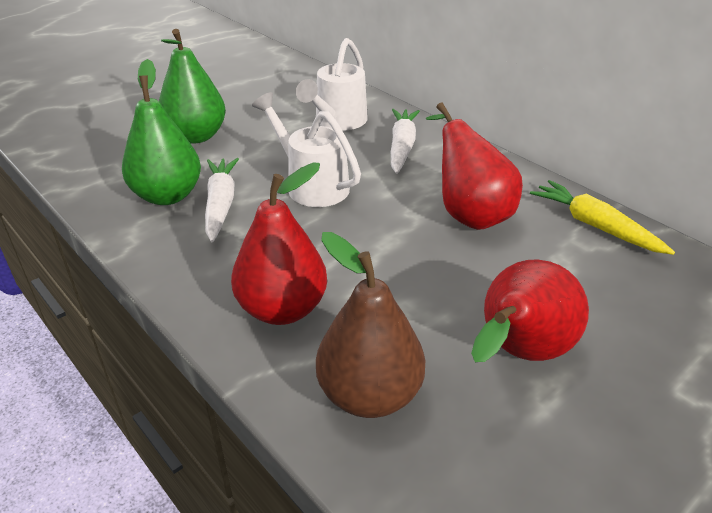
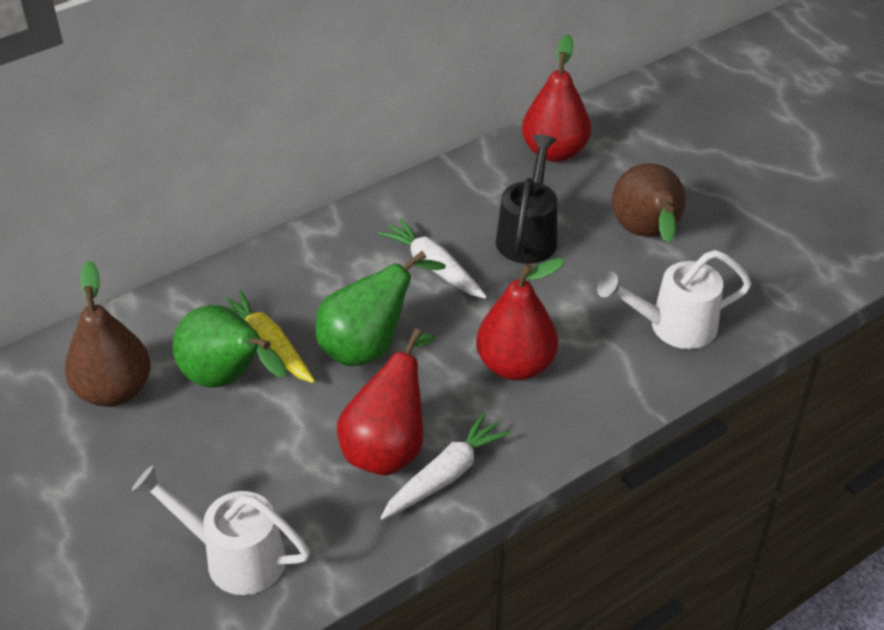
black watering can: none = 0 -> [496,135,557,264] = 1
brown pear: [316,232,425,418] = 1 -> [65,260,151,407] [612,163,686,243] = 2

